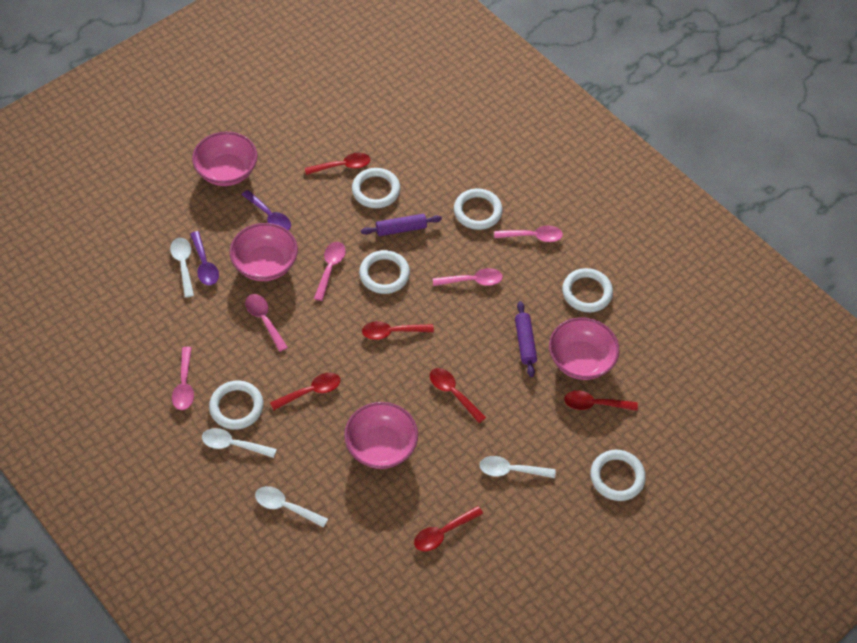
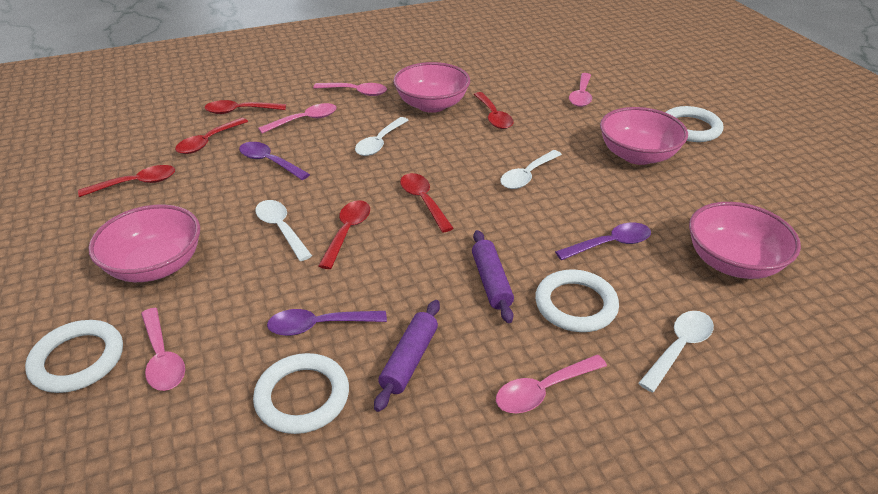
purple spoon: [190,231,219,285] [242,190,291,231] = 2 -> [239,142,310,180] [267,309,387,336] [555,222,651,260] = 3
white ring: [209,380,264,430] [352,168,400,208] [359,250,410,294] [454,188,503,230] [562,268,613,312] [590,450,646,501] = 6 -> [25,320,123,393] [253,353,349,434] [535,269,619,332] [665,106,723,142] = 4

